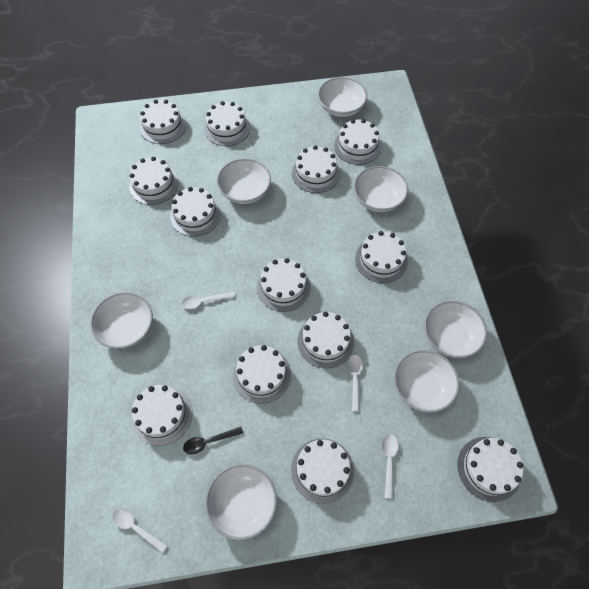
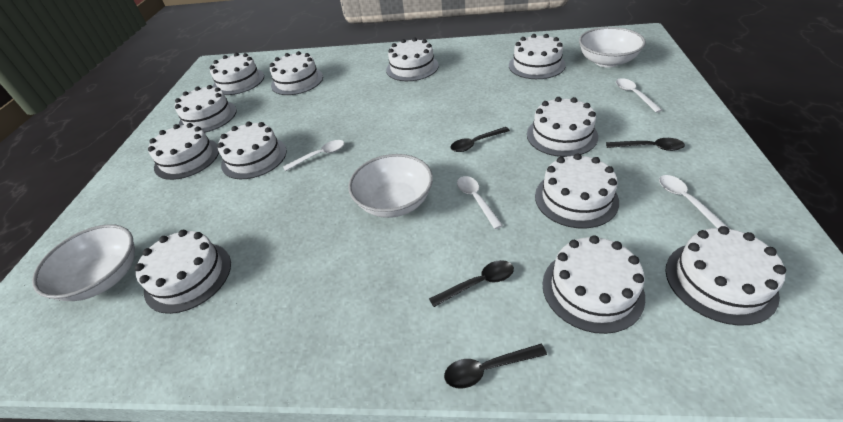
black spoon: [183,427,243,455] = 1 -> [429,260,514,307] [444,344,547,389] [451,127,510,152] [606,138,685,151] = 4
white bowl: [90,292,153,349] [205,464,277,540] [217,158,271,204] [318,77,367,117] [354,166,408,212] [394,350,459,413] [424,301,487,358] = 7 -> [32,224,135,301] [348,154,433,218] [579,27,646,68] = 3
white cake: [129,157,179,205] [132,385,192,446] [140,100,186,144] [170,187,221,236] [204,101,250,146] [233,345,291,404] [257,258,311,312] [291,438,354,504] [292,145,340,193] [298,312,354,368] [334,119,381,165] [355,231,408,283] [457,437,523,502] = 13 -> [135,230,231,314] [148,123,219,180] [175,85,237,133] [209,53,264,95] [217,122,287,179] [270,51,323,95] [386,38,439,81] [509,34,566,79] [527,97,598,157] [535,153,619,228] [543,235,645,334] [665,226,786,326] = 12

